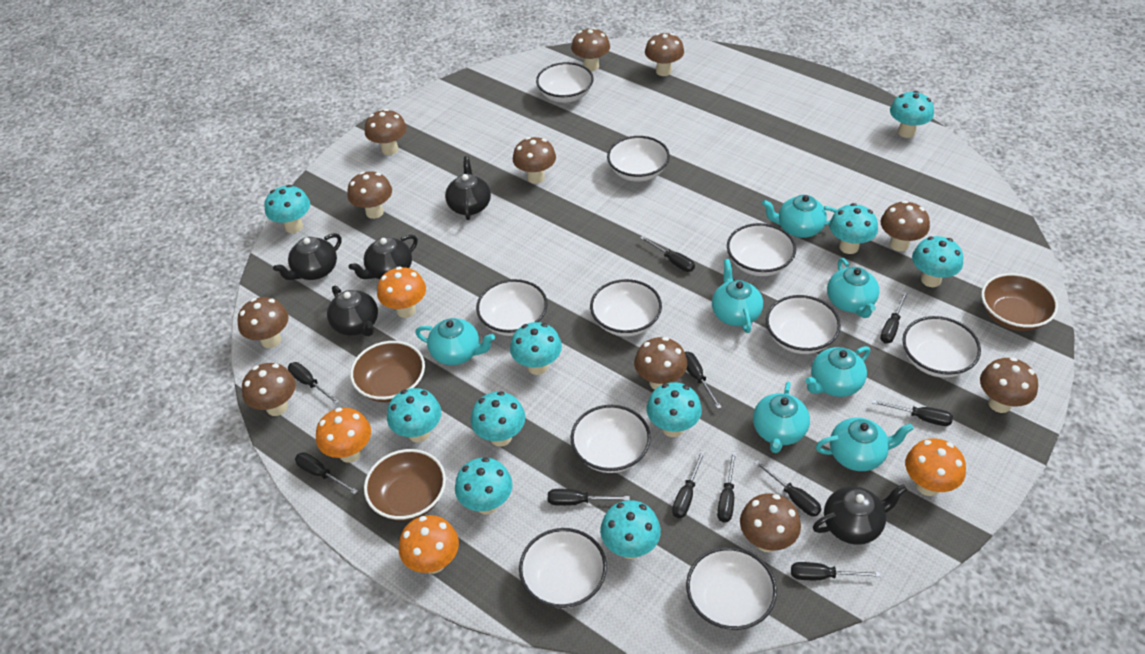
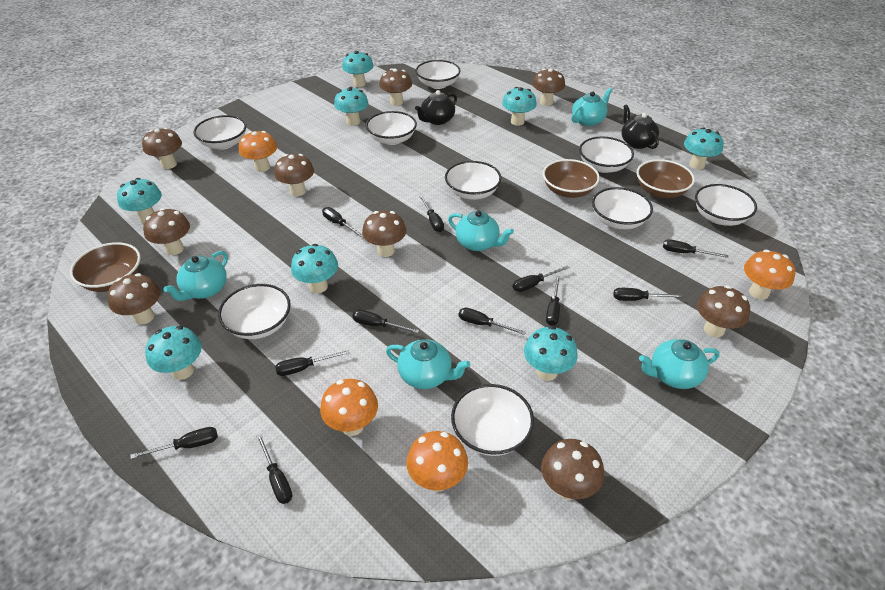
black teapot: [273,233,341,280] [327,285,378,336] [349,235,418,280] [445,156,491,220] [813,484,907,545] = 5 -> [415,90,457,125] [621,105,659,149] = 2
brown mushroom: [237,297,289,348] [242,363,296,416] [347,171,392,219] [365,109,407,155] [513,137,556,184] [571,27,610,71] [634,337,687,389] [645,33,684,76] [740,493,801,552] [881,200,930,251] [980,357,1038,413] = 11 -> [107,273,160,325] [142,127,182,169] [143,208,190,255] [274,154,314,196] [362,211,406,257] [379,68,412,106] [532,68,565,106] [541,439,604,500] [697,285,750,337] = 9
turquoise mushroom: [264,185,310,233] [387,388,441,443] [455,457,513,514] [471,391,525,447] [510,322,562,375] [600,500,661,559] [646,382,702,437] [829,203,878,254] [890,91,934,138] [912,236,963,287] = 10 -> [117,178,162,223] [145,326,202,380] [291,244,338,293] [334,87,369,126] [342,51,374,87] [502,87,537,126] [524,326,578,381] [684,128,724,170] = 8
turquoise teapot: [415,318,495,365] [712,259,763,333] [753,382,810,453] [762,195,837,238] [805,346,870,397] [816,418,914,471] [827,258,879,318] = 7 -> [163,251,228,301] [386,339,470,389] [448,210,514,251] [571,88,612,126] [639,339,720,389] = 5
white bowl: [476,279,547,336] [519,528,607,608] [536,62,594,103] [571,405,651,473] [590,279,662,336] [607,136,670,182] [686,547,777,630] [727,223,796,276] [766,295,841,354] [902,316,981,378] = 10 -> [193,115,246,150] [218,284,291,339] [366,111,417,145] [415,60,460,89] [445,161,501,200] [451,384,534,456] [579,136,634,173] [592,187,653,229] [695,184,757,226] = 9

